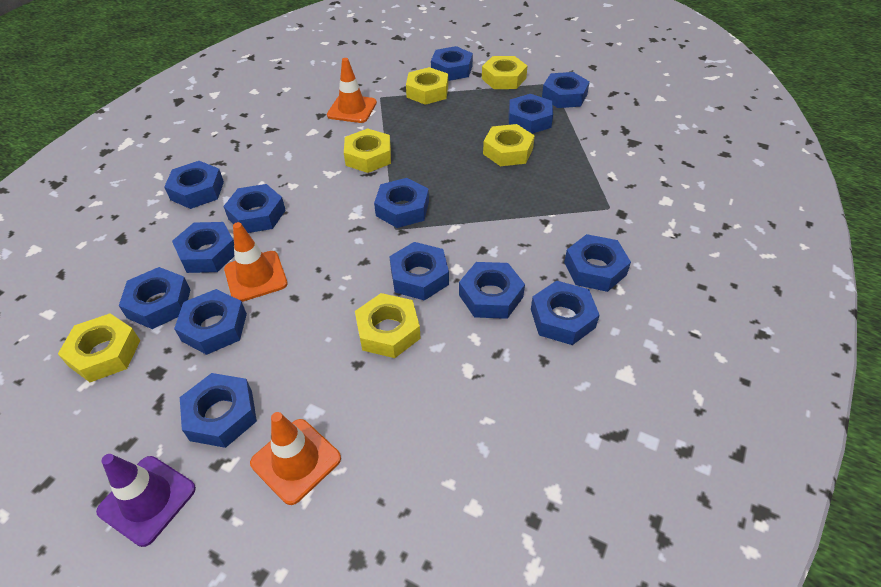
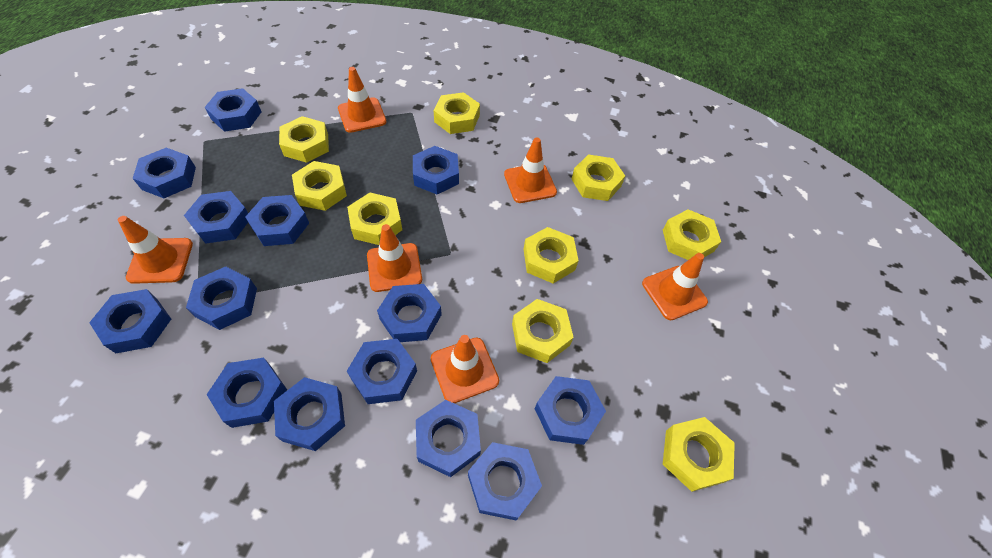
orange traffic cone: [224,222,288,302] [250,412,341,505] [327,58,377,123] = 3 -> [118,216,193,284] [338,67,386,133] [367,224,422,292] [431,335,499,403] [504,137,557,203] [642,253,708,320] = 6
purple traffic cone: [96,454,196,547] = 1 -> none = 0
yellow nut: [58,313,140,382] [344,128,391,173] [355,293,421,358] [406,67,448,105] [482,56,527,89] [483,124,535,166] = 6 -> [279,116,329,163] [292,161,347,211] [347,193,402,245] [433,92,480,134] [512,299,574,363] [524,227,579,283] [572,154,625,201] [663,209,721,260] [663,417,735,492] = 9

